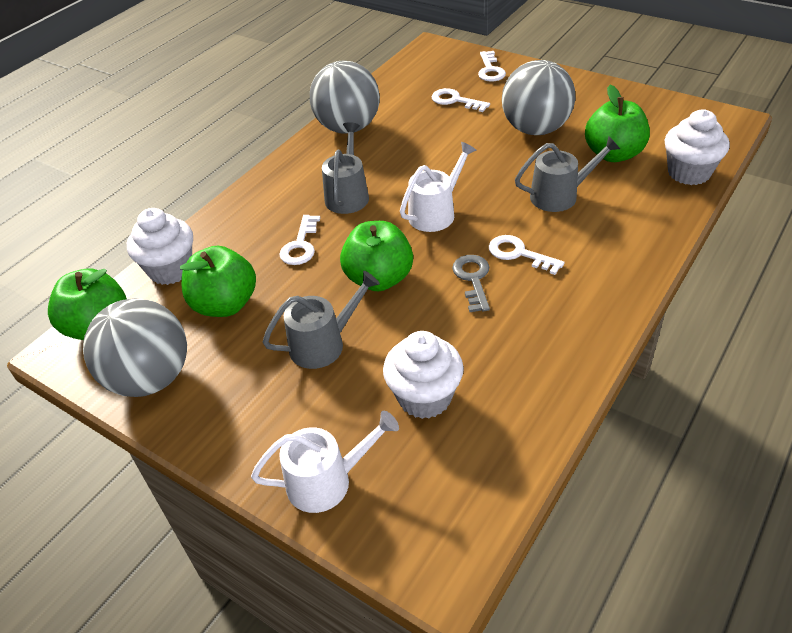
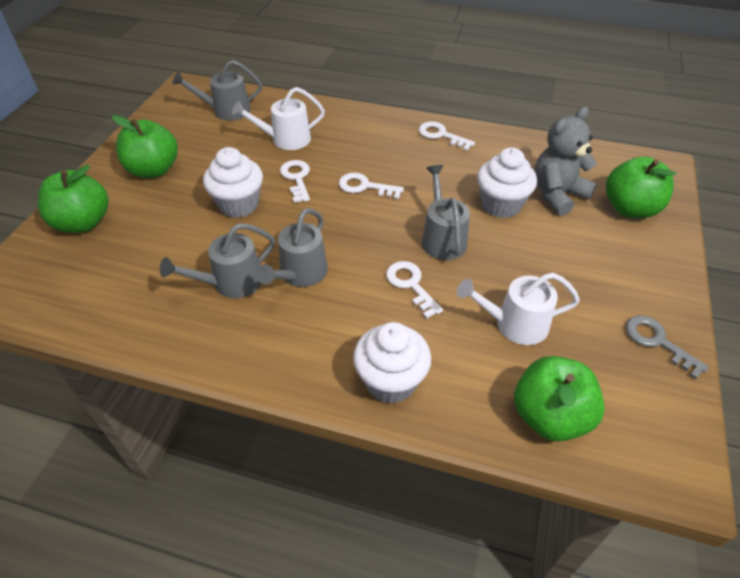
grey ball: [83,298,187,397] [310,61,380,134] [502,60,575,135] = 3 -> none = 0
grey teddy bear: none = 0 -> [534,107,597,216] = 1
grey watering can: [263,271,380,369] [322,122,369,214] [515,136,620,212] = 3 -> [160,223,275,298] [172,60,262,121] [257,208,328,287] [422,165,470,260] = 4

